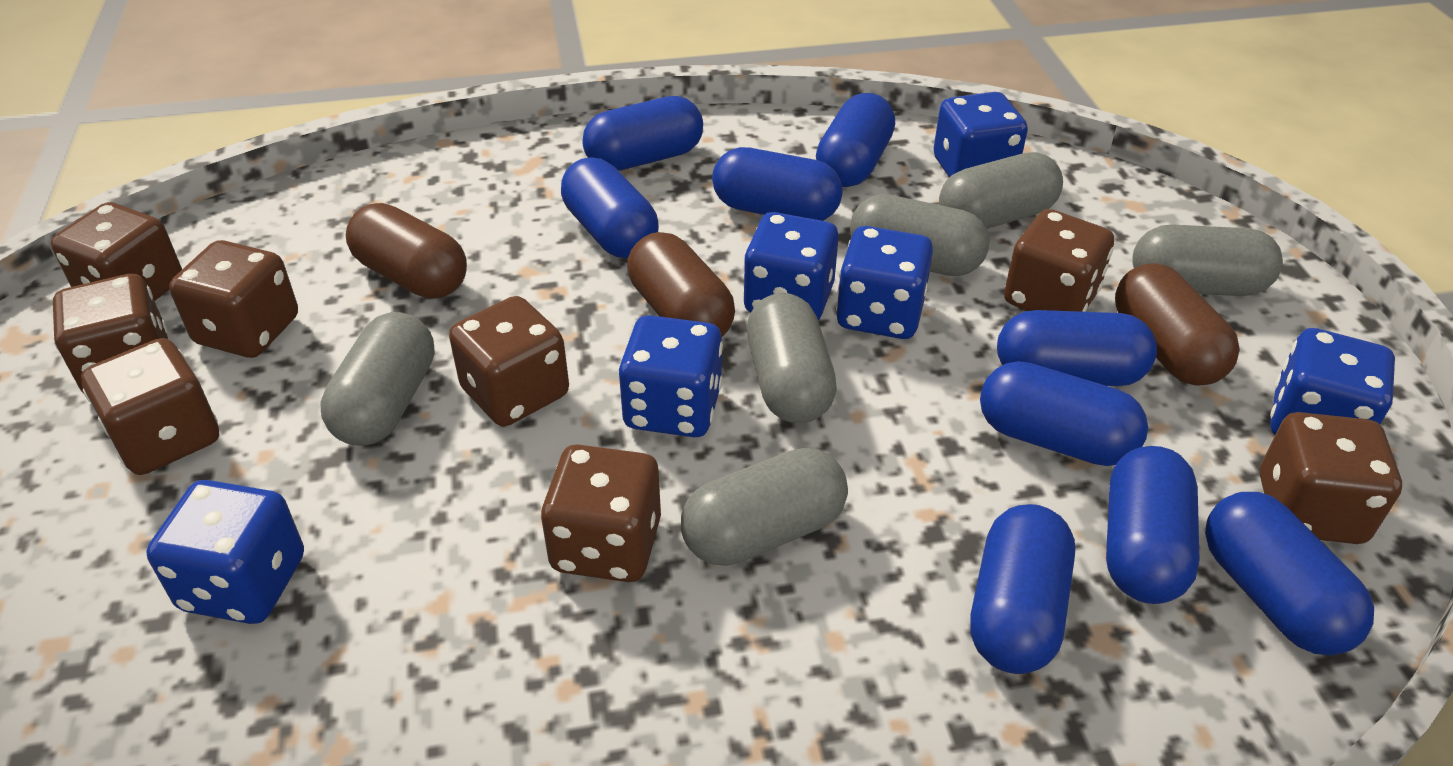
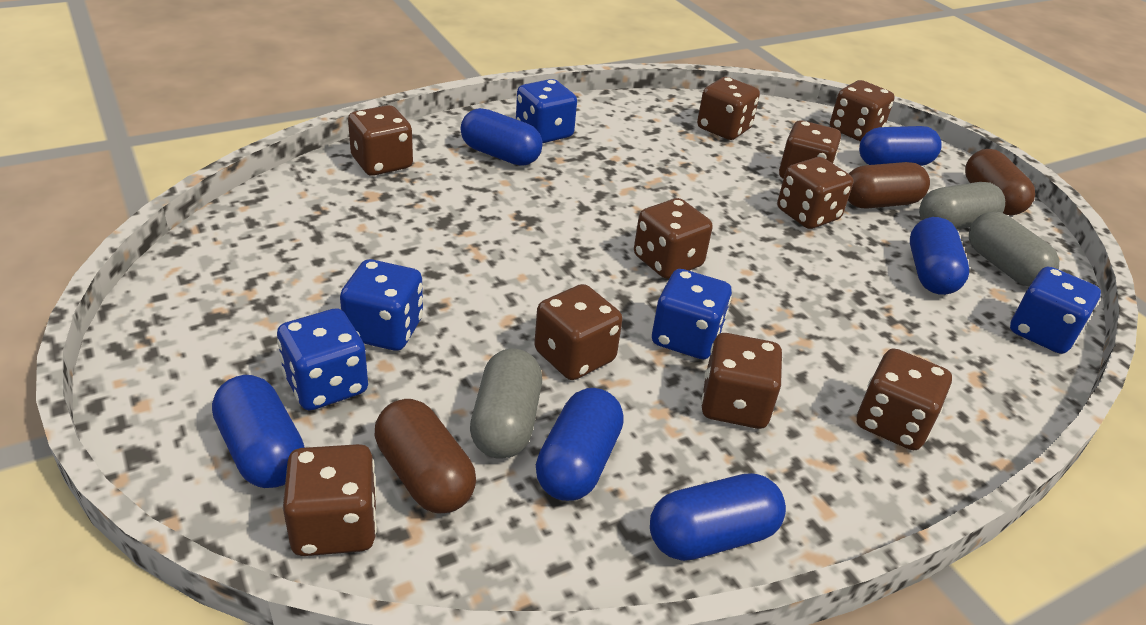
blue capsule: [561,157,659,258] [582,96,703,171] [712,147,843,221] [816,93,895,187] [970,504,1075,674] [980,361,1148,466] [997,310,1157,386] [1106,446,1199,604] [1205,492,1374,655] = 9 -> [212,375,305,488] [461,108,543,166] [536,388,624,501] [650,473,786,561] [859,126,942,166] [910,217,969,295] = 6
blue dice: [146,480,304,624] [618,315,723,437] [743,212,839,320] [836,226,933,339] [933,92,1028,178] [1270,328,1395,435] = 6 -> [277,308,368,410] [340,259,423,351] [516,79,577,143] [652,269,732,359] [1010,267,1101,354] = 5
brown dice: [51,202,182,301] [53,274,168,393] [81,338,219,475] [169,240,298,358] [449,296,569,426] [541,444,661,582] [1004,209,1114,312] [1260,412,1402,544] = 8 -> [283,444,377,556] [348,105,413,176] [534,284,622,380] [634,198,713,279] [697,77,760,140] [701,333,783,429] [777,157,853,229] [779,120,841,179] [830,80,895,141] [857,348,952,450] = 10
grey capsule: [320,312,434,445] [681,448,848,566] [747,293,837,423] [850,194,989,276] [939,152,1063,229] [1132,224,1283,296] = 6 -> [470,349,542,459] [919,182,1005,229] [969,212,1059,286] = 3

